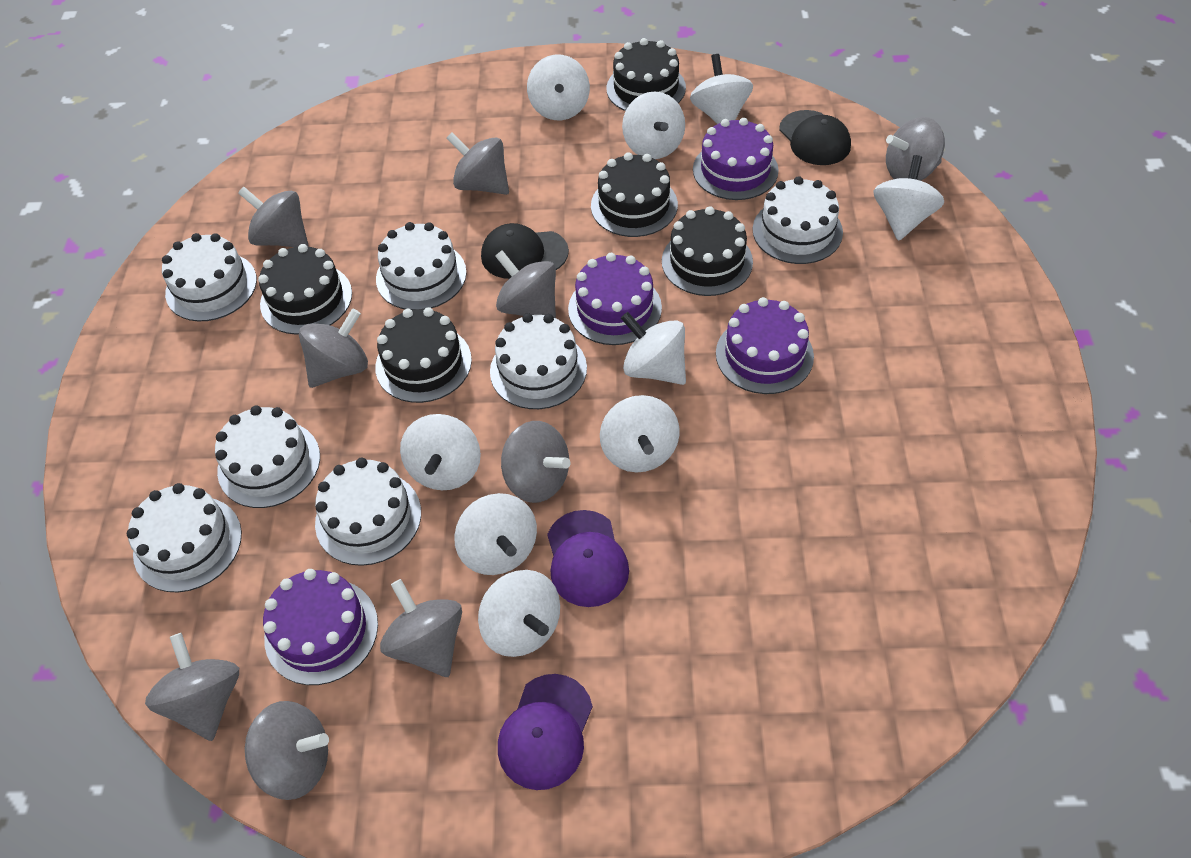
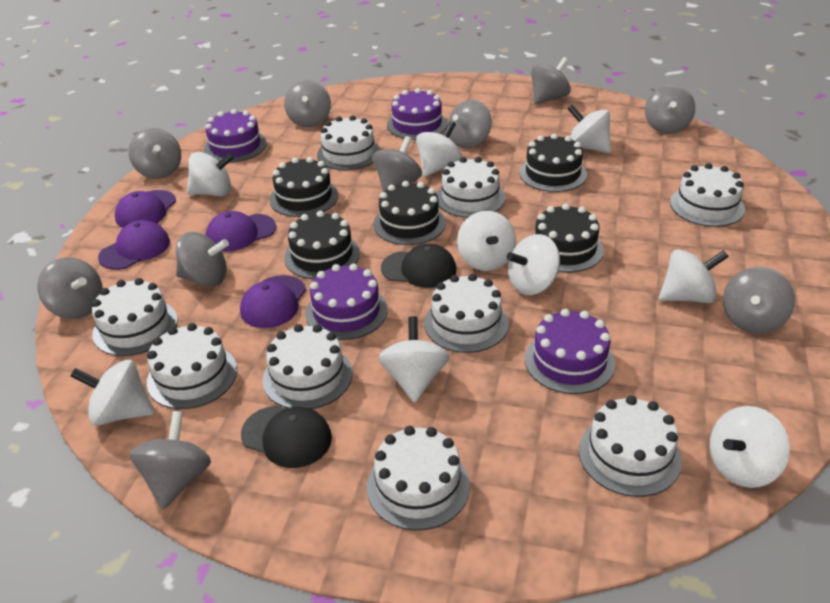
grey spinning top: [145,633,239,741] [238,187,308,247] [245,701,329,800] [299,309,368,388] [380,579,462,677] [446,132,509,195] [495,250,556,318] [501,421,571,503] [886,117,945,181] = 9 -> [37,257,103,319] [129,128,181,179] [129,411,211,510] [176,232,229,287] [284,80,331,127] [373,136,422,192] [448,100,492,149] [531,57,571,105] [645,85,695,134] [723,267,795,334] = 10
purple cap: [498,674,593,790] [547,510,629,607] = 2 -> [98,220,170,270] [115,190,176,228] [206,211,276,252] [240,275,306,328] = 4
white cake: [127,483,242,592] [162,233,257,321] [215,405,320,508] [315,457,421,566] [376,222,467,310] [490,313,587,409] [752,176,843,264] = 7 -> [92,278,178,356] [147,323,237,409] [263,324,352,409] [317,115,380,170] [367,426,470,530] [424,274,509,353] [437,157,505,218] [579,396,682,497] [670,163,745,227] = 9

